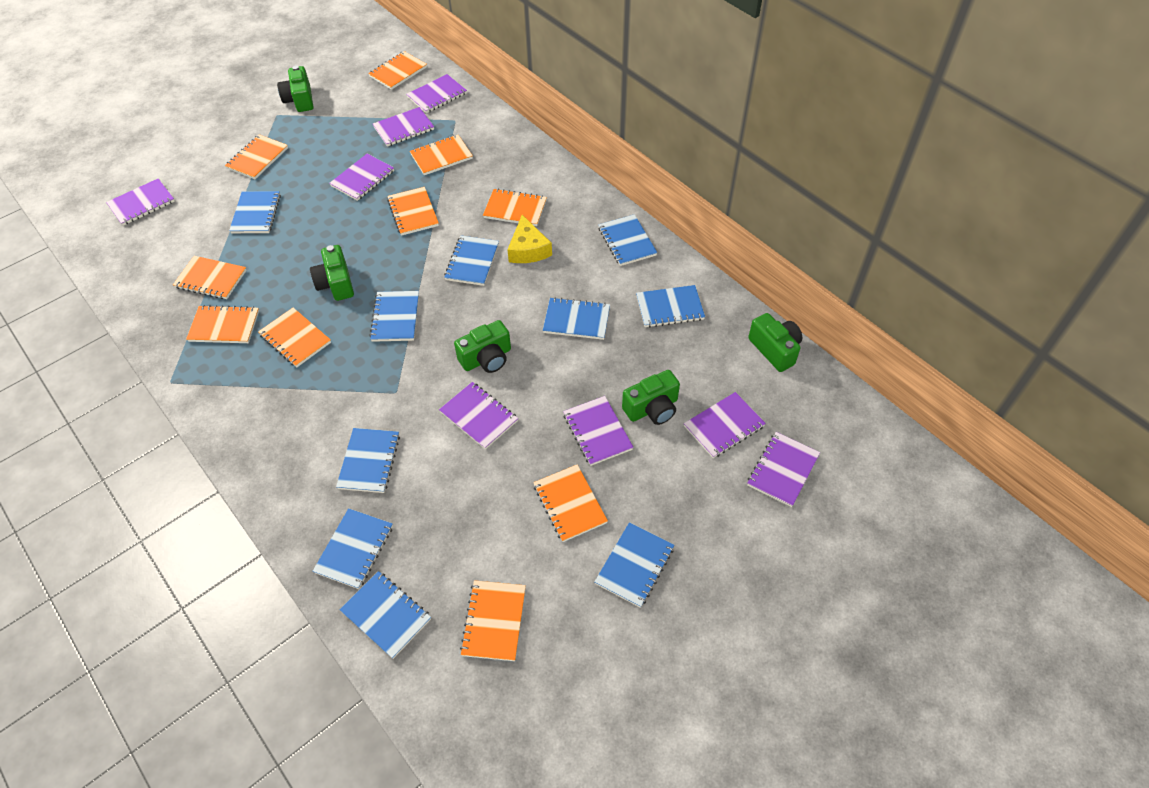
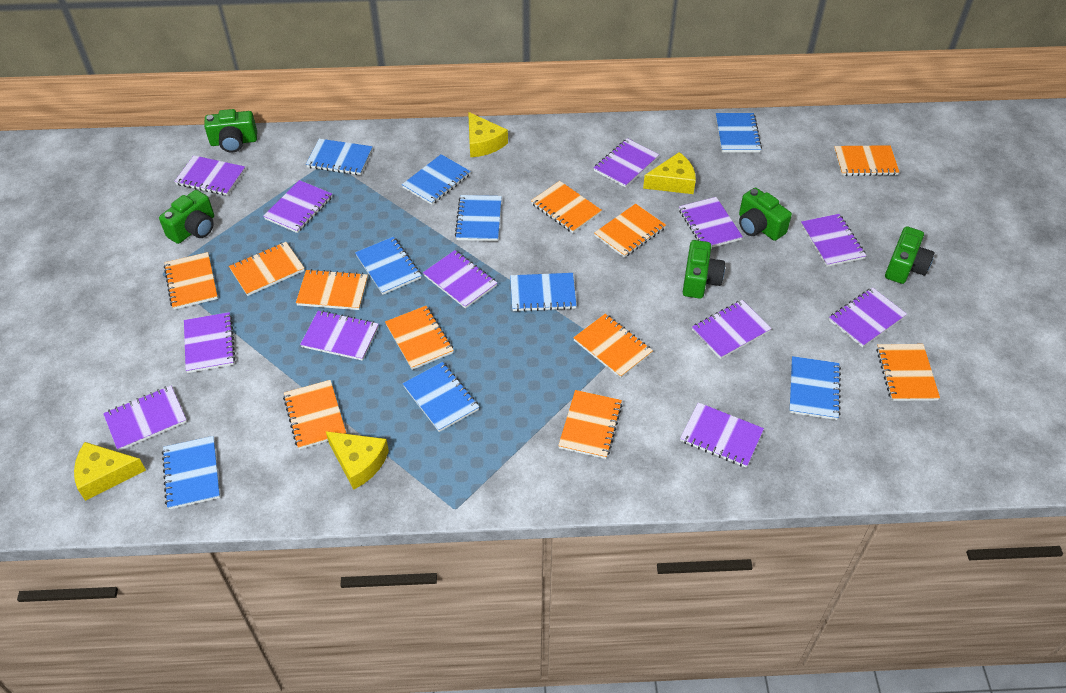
blue notebook: [229,191,281,233] [313,508,393,589] [336,428,400,493] [339,571,431,659] [369,291,419,342] [444,236,499,286] [543,297,610,340] [594,522,674,608] [598,214,657,266] [636,285,705,328] = 10 -> [162,436,220,509] [306,139,373,175] [355,237,421,295] [402,154,471,205] [403,362,479,432] [455,195,502,241] [510,273,577,312] [716,113,762,152] [789,356,841,420] = 9
orange notebook: [173,256,247,299] [186,305,259,343] [225,134,288,179] [258,308,331,367] [368,51,427,90] [387,187,439,236] [410,135,473,175] [460,580,526,661] [483,188,547,226] [533,464,608,542] = 10 -> [164,252,218,310] [229,242,305,296] [283,380,346,449] [296,269,368,310] [385,306,454,370] [531,181,602,233] [558,390,622,459] [573,314,653,378] [594,204,666,258] [834,145,899,176] [876,344,940,401] = 11
purple notebook: [106,178,175,226] [329,154,394,201] [373,107,434,147] [406,74,467,113] [439,382,518,450] [563,396,634,466] [684,392,766,458] [747,432,820,507] = 8 -> [103,386,187,451] [174,156,246,196] [184,312,235,373] [263,180,332,233] [300,310,379,361] [423,250,497,309] [594,138,659,188] [679,197,743,248] [680,402,764,468] [692,300,772,359] [801,214,867,267] [829,287,907,347] = 12
yellow cheese: [507,215,552,263] = 1 -> [74,442,146,501] [326,431,389,490] [468,112,508,157] [643,152,696,194] = 4

